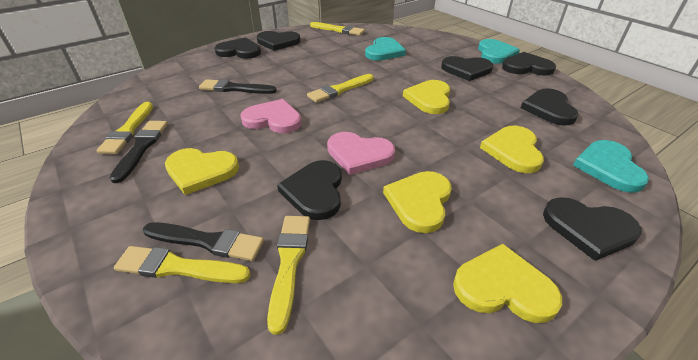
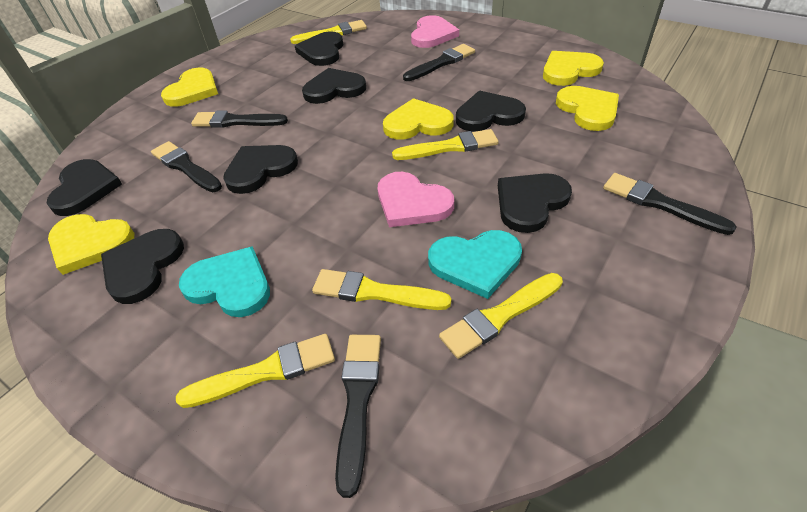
black brush: [110,121,168,183] [143,222,264,261] [199,79,277,94] = 3 -> [151,141,222,192] [191,110,288,128] [335,335,381,498] [403,44,475,81] [603,173,736,235] = 5
turquoise heart: [365,37,406,61] [478,39,520,64] [573,140,649,193] = 3 -> [179,246,270,317] [428,230,522,299] = 2

